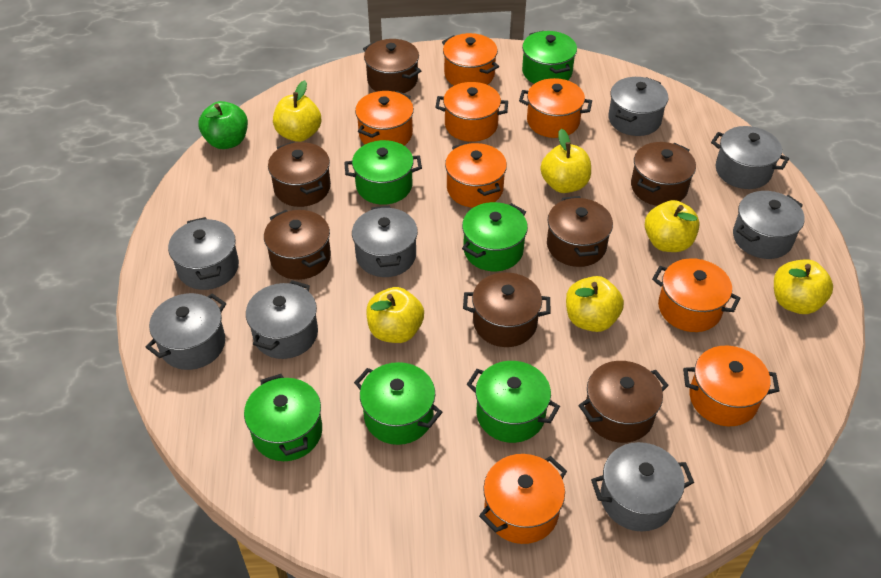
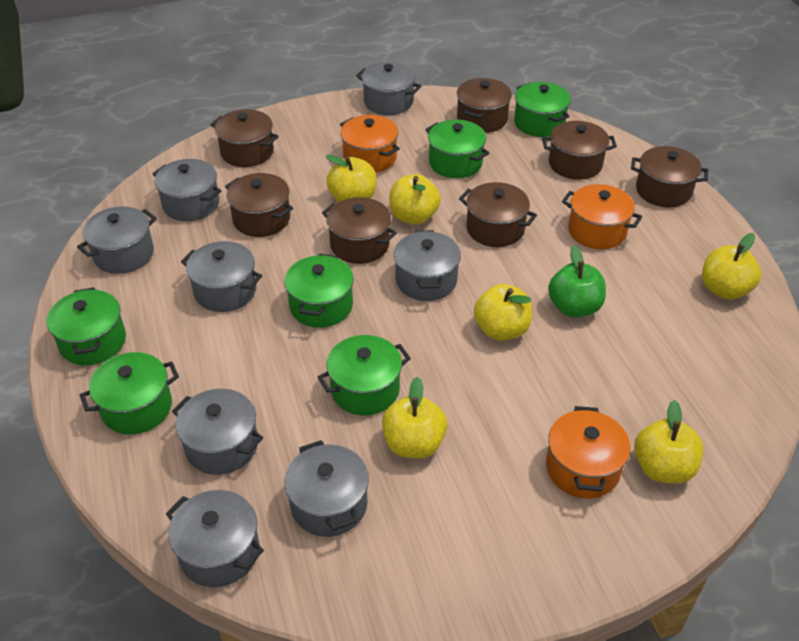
orange pot: [355,91,414,146] [435,82,508,142] [442,33,499,86] [445,142,507,208] [479,454,567,544] [519,78,592,138] [652,258,741,332] [683,346,779,426] = 8 -> [340,115,400,173] [546,406,631,499] [562,184,642,249] = 3

